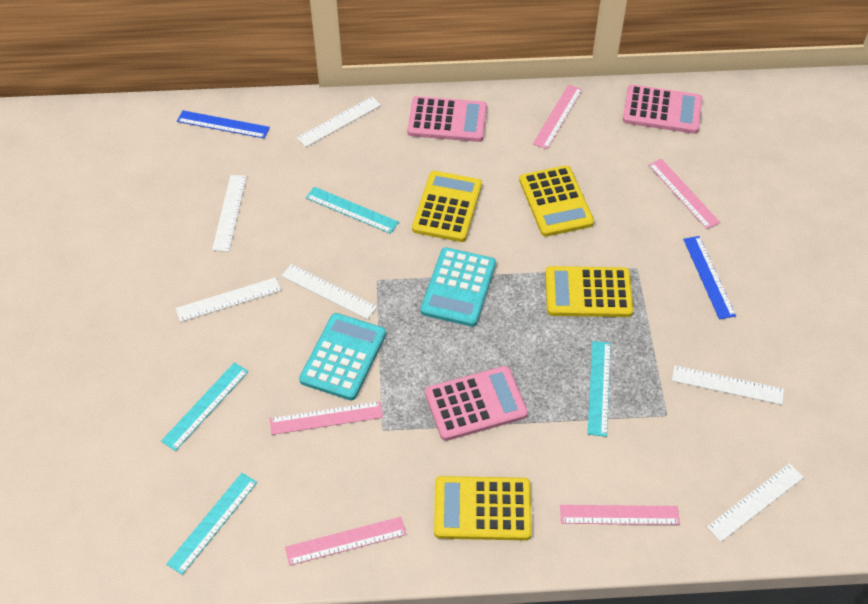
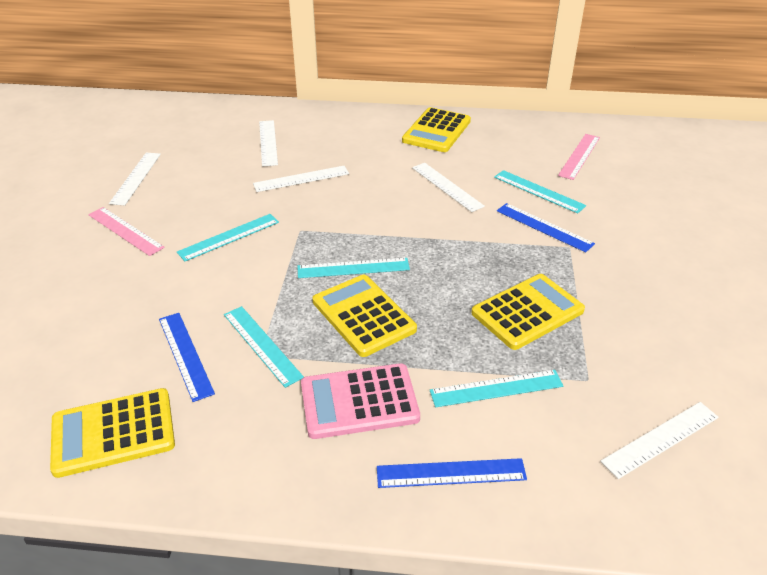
blue ruler: [177,110,270,139] [683,236,736,320] = 2 -> [159,313,215,402] [377,458,527,488] [497,203,595,252] = 3
pink calculator: [407,96,487,142] [425,366,528,441] [623,85,702,134] = 3 -> [301,363,420,439] = 1
pink ruler: [270,401,383,435] [285,517,406,566] [533,84,583,149] [560,505,680,525] [648,159,720,229] = 5 -> [88,207,165,256] [558,134,600,180] = 2
turquoise calculator: [299,313,386,400] [421,247,496,327] = 2 -> none = 0
turquoise ruler: [161,362,248,451] [166,473,257,575] [306,187,399,234] [588,341,611,437] = 4 -> [177,214,279,261] [224,306,304,388] [297,258,410,278] [430,370,563,407] [494,170,586,213] = 5
white ruler: [176,277,281,322] [212,175,247,252] [281,264,377,320] [297,97,381,147] [672,365,784,405] [707,463,804,542] = 6 -> [109,153,161,205] [253,166,349,192] [259,120,278,167] [412,163,485,212] [600,402,719,479] = 5

